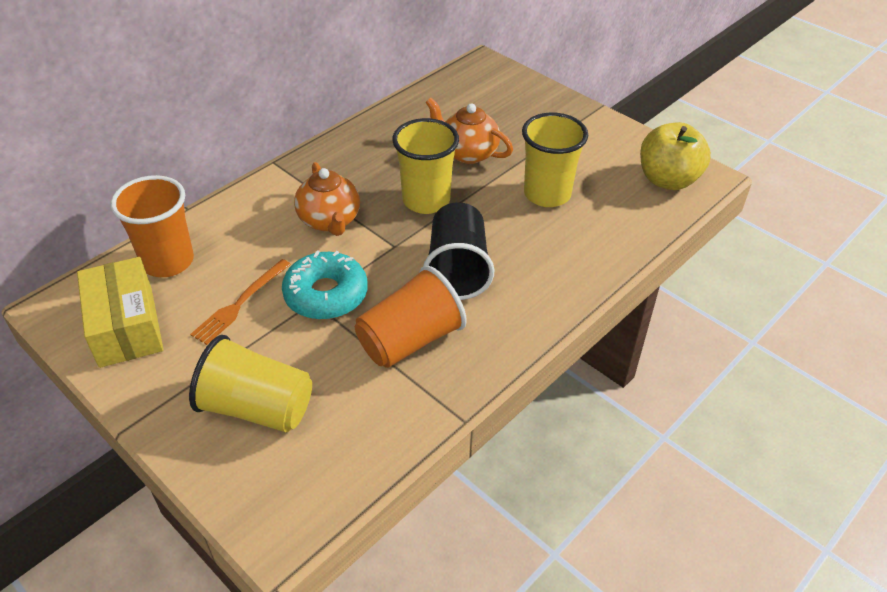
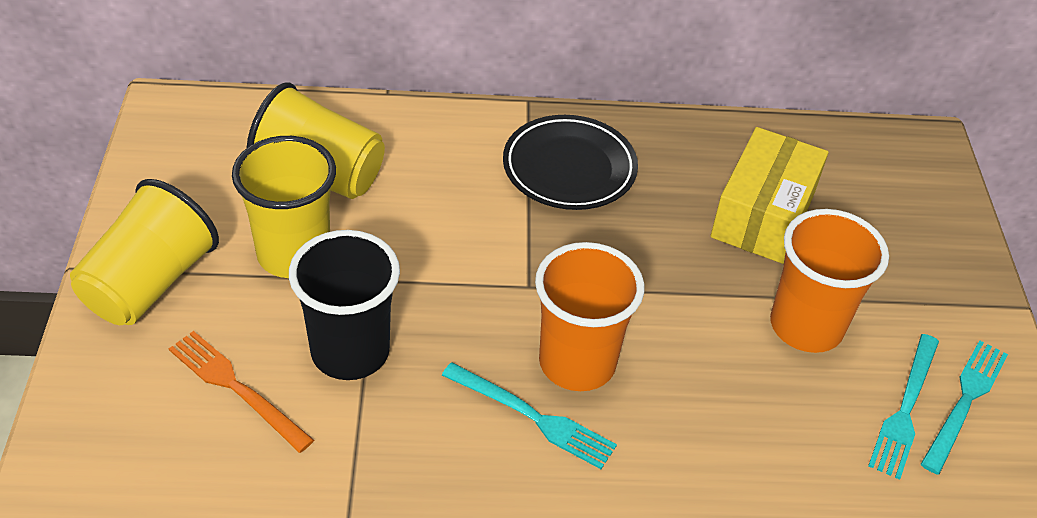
black plate: none = 0 -> [503,115,638,210] = 1
orange teapot: [294,162,360,236] [425,98,513,164] = 2 -> none = 0
turquoise donut: [282,250,368,320] = 1 -> none = 0
turquoise fork: none = 0 -> [442,362,617,469] [868,334,939,480] [921,340,1008,474] = 3
yellow apple: [640,122,711,190] = 1 -> none = 0

